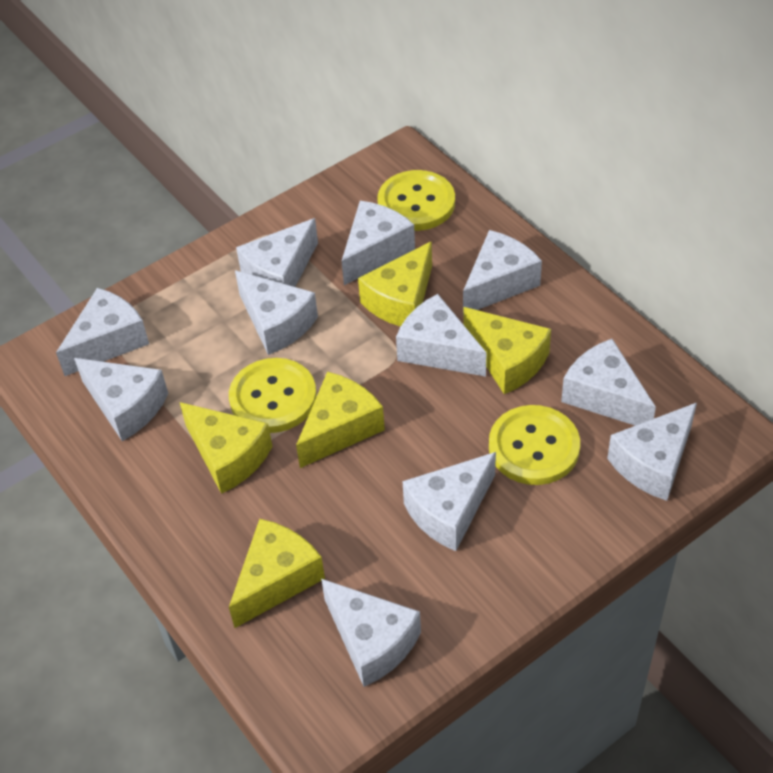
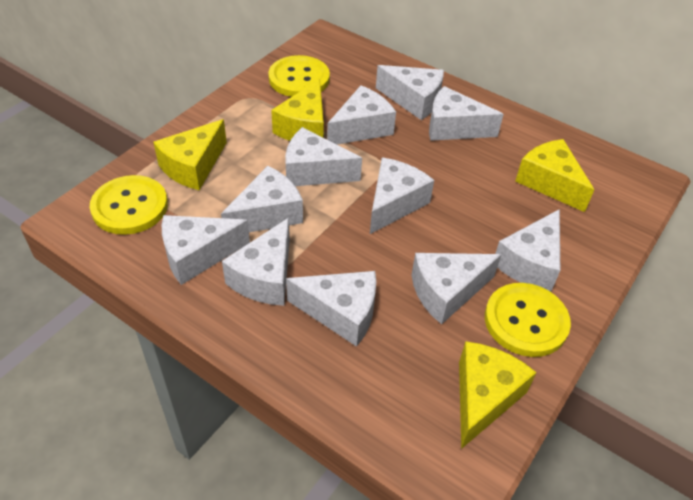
yellow cheese: [180,402,273,494] [229,519,325,628] [296,372,385,468] [358,241,432,327] [463,307,551,394] = 5 -> [153,119,227,190] [271,79,324,141] [459,341,537,449] [515,139,594,212] = 4

